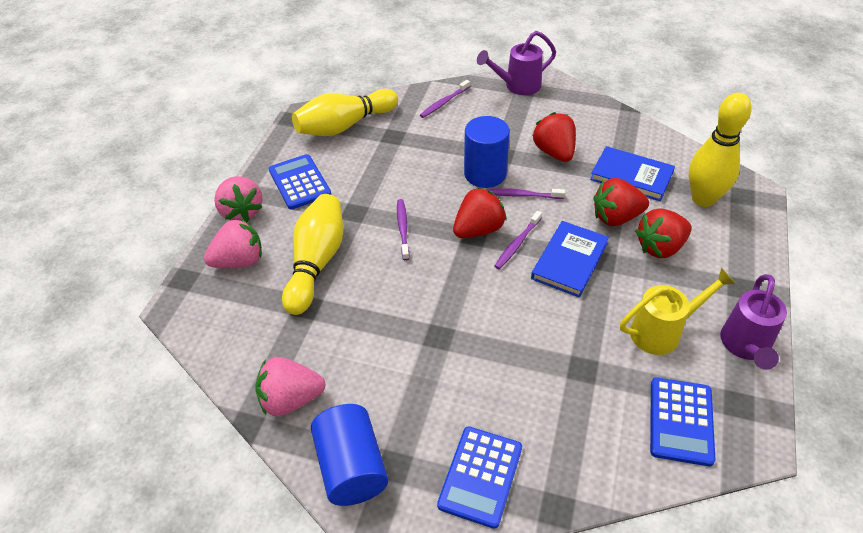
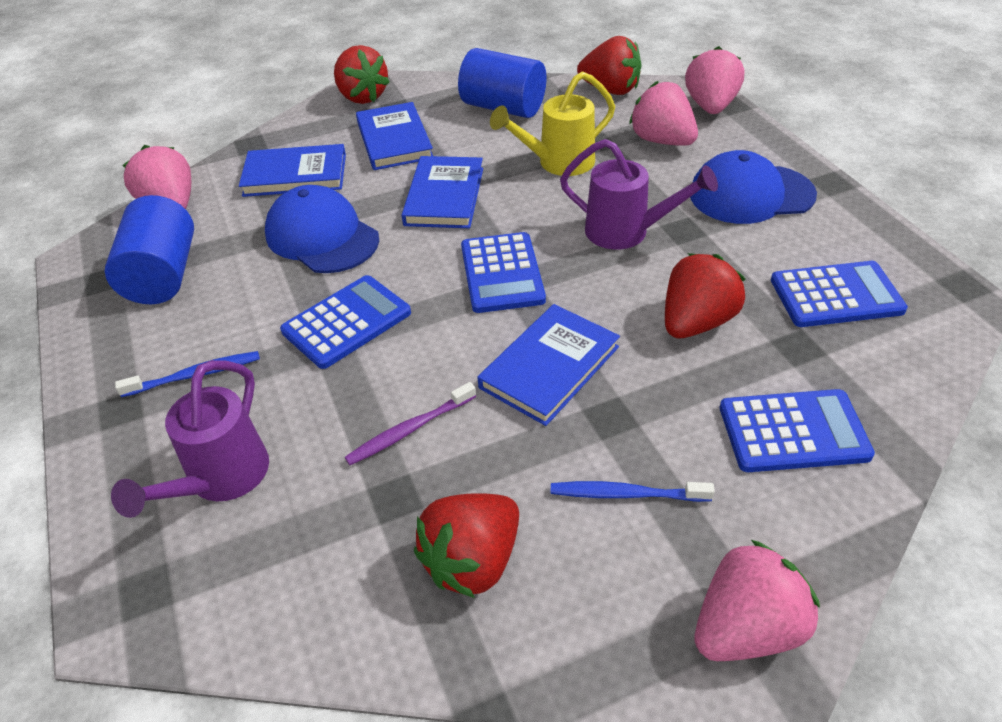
blue book: [531,221,609,297] [590,146,675,201] = 2 -> [239,144,346,197] [356,102,433,170] [402,156,483,228] [477,304,620,426] = 4
blue calculator: [269,154,331,209] [437,426,522,529] [650,377,716,466] = 3 -> [280,275,411,369] [461,232,546,313] [720,389,875,472] [771,261,908,327] = 4
blue cap: none = 0 -> [265,185,379,273] [690,150,817,224] = 2
blue toothbrush: none = 0 -> [115,351,260,397] [551,481,715,502] = 2
pink strawberry: [204,218,262,268] [214,176,263,222] [255,357,326,416] = 3 -> [122,145,191,209] [629,81,698,146] [685,46,744,114] [694,540,820,661] = 4
purple toothbrush: [397,199,409,260] [420,80,470,118] [485,188,565,199] [494,211,542,269] = 4 -> [345,382,476,465] = 1
yellow bowling pin: [282,194,343,315] [292,89,398,136] [689,93,752,207] = 3 -> none = 0

